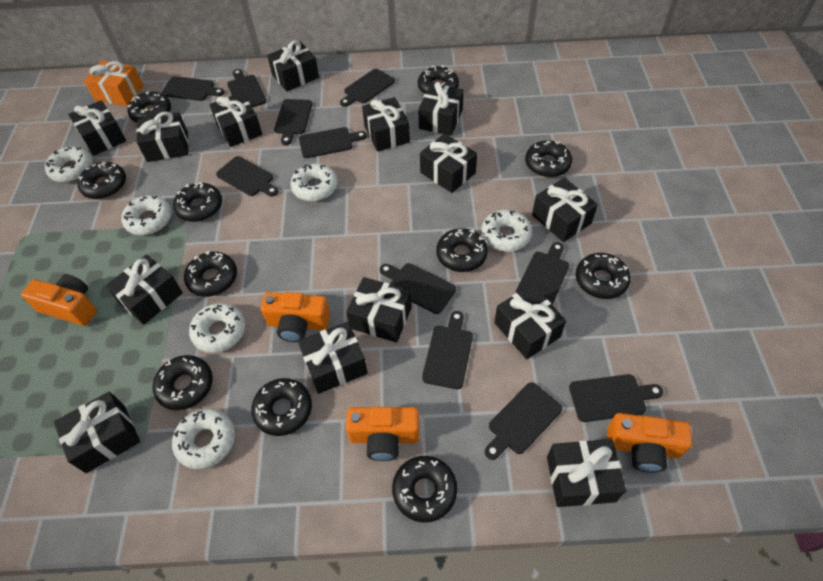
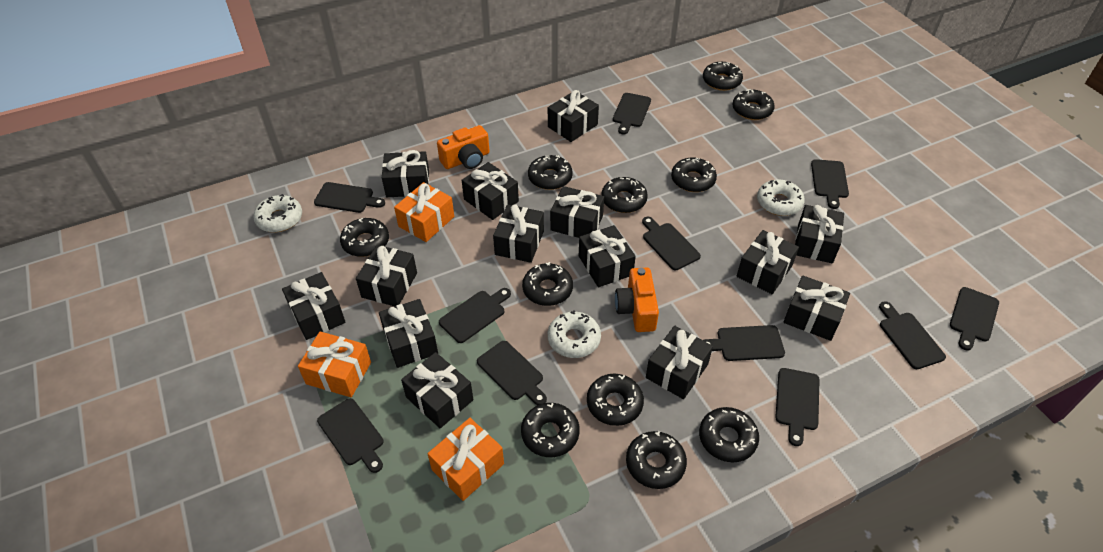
orange camera: [21,274,97,326] [261,292,330,342] [346,407,419,461] [607,413,692,473] = 4 -> [437,125,489,169] [615,268,659,332] = 2
orange gift: [84,61,144,106] = 1 -> [298,331,371,397] [394,182,454,242] [427,418,504,501] = 3
white donut: [45,146,93,182] [121,195,172,235] [172,409,235,469] [189,303,246,353] [290,164,338,202] [481,210,532,252] = 6 -> [253,194,302,232] [548,310,601,358] [757,180,805,216] = 3

